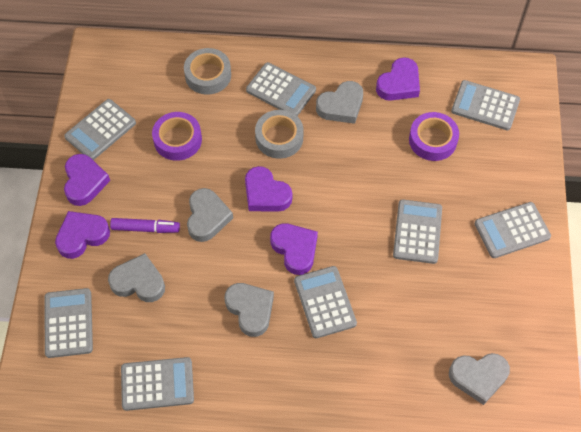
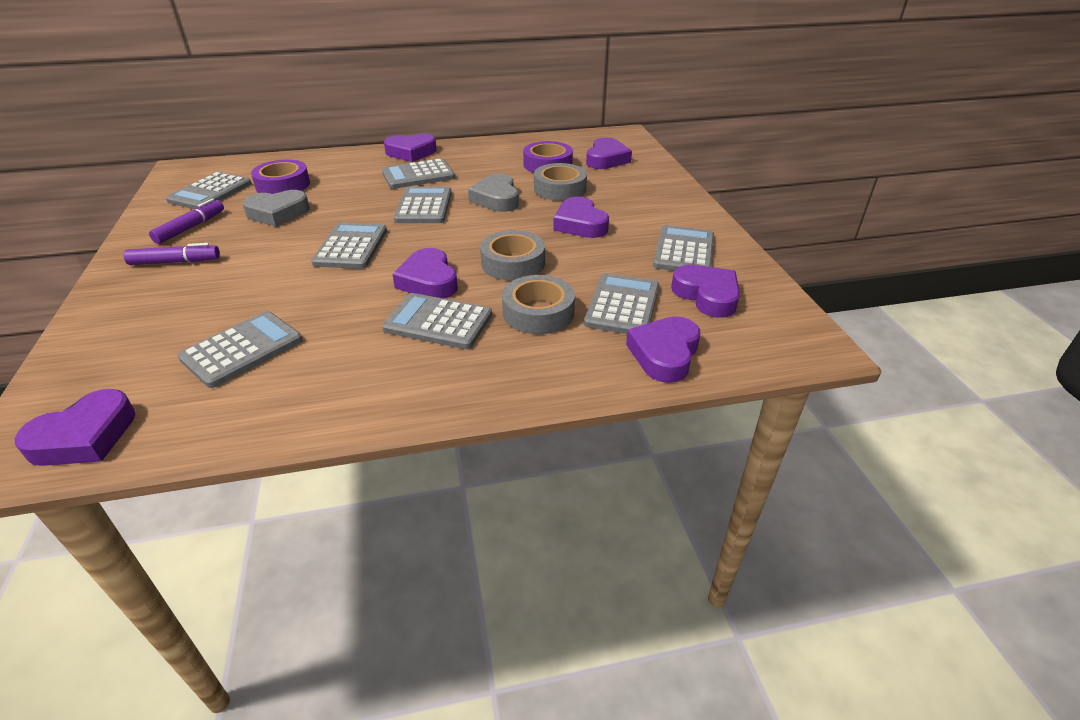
grey heart: [108,253,165,302] [187,188,233,242] [224,283,274,337] [316,81,363,124] [449,353,510,405] = 5 -> [242,190,310,227] [468,174,519,212] = 2
grey tape: [184,48,231,95] [255,110,304,159] = 2 -> [480,230,545,280] [502,275,575,334] [534,163,587,201] = 3
purple heart: [55,211,110,259] [64,154,110,206] [245,166,292,212] [270,223,318,275] [376,57,420,101] = 5 -> [14,389,136,466] [384,134,437,162] [392,248,458,299] [553,197,609,238] [586,137,632,169] [626,316,700,383] [671,265,740,317] = 7
purple marker: [110,218,180,233] = 1 -> [124,243,220,265] [149,198,224,244] = 2

